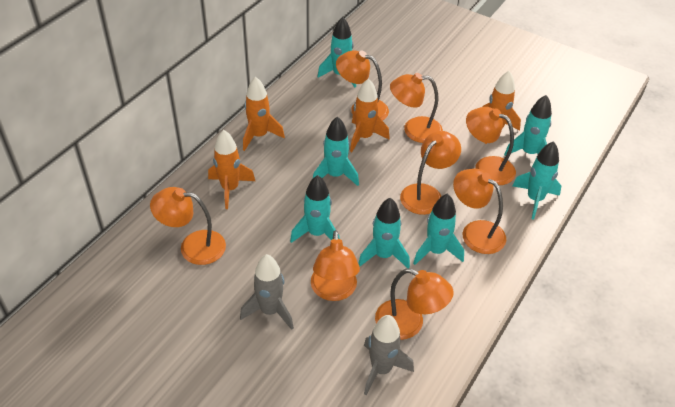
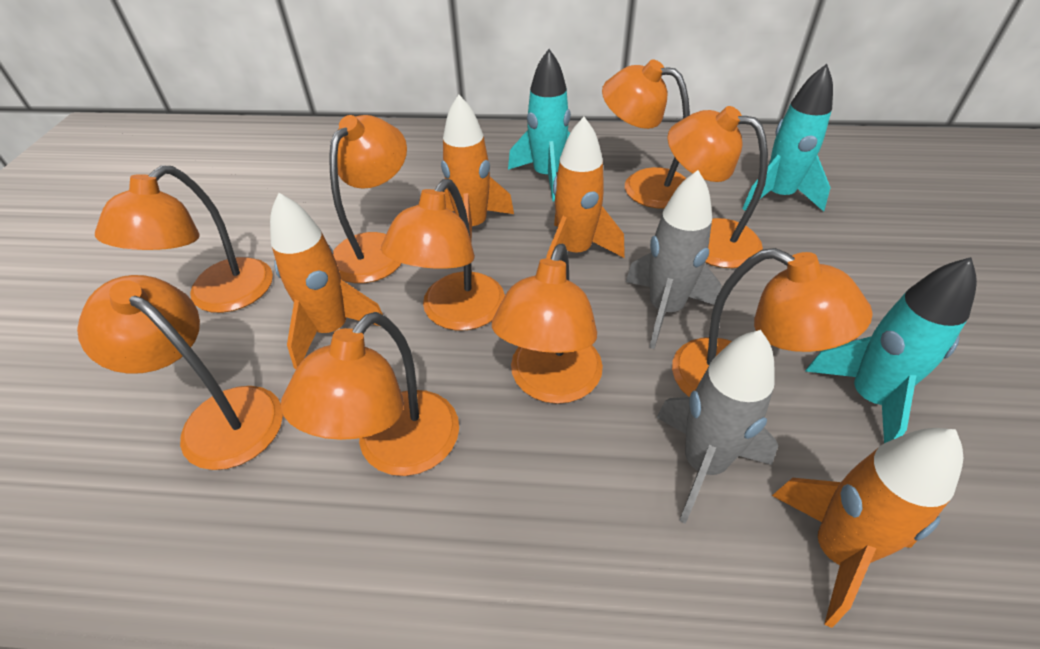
orange lamp: [150,187,226,265] [311,230,360,301] [336,50,389,121] [375,268,454,340] [390,73,443,143] [400,131,461,215] [453,169,506,254] [466,107,516,185] = 8 -> [77,275,283,470] [95,165,273,313] [281,312,459,476] [329,115,407,283] [381,179,505,330] [492,244,603,404] [602,59,690,209] [667,106,768,268] [672,248,873,397] = 9
turquoise rocket: [290,175,340,243] [313,116,359,186] [317,17,356,87] [358,198,410,268] [413,193,464,265] [504,95,552,156] [513,141,561,220] = 7 -> [508,49,571,202] [742,64,833,212] [805,257,977,443] = 3

